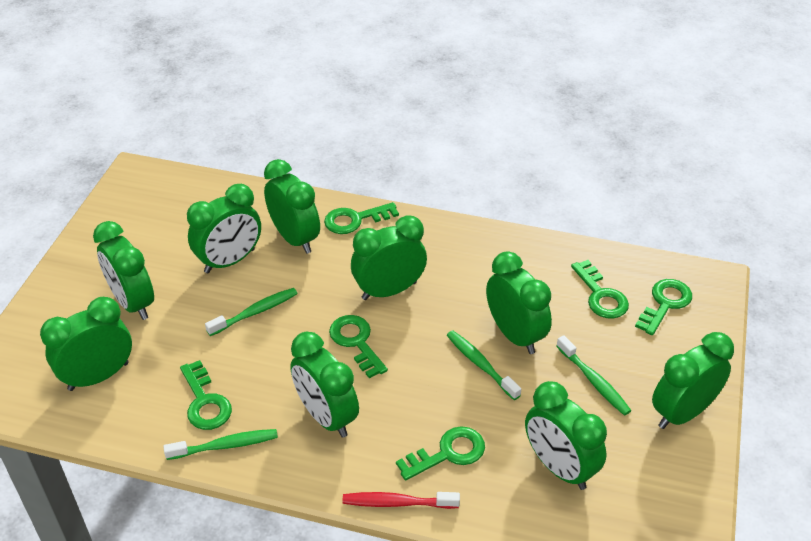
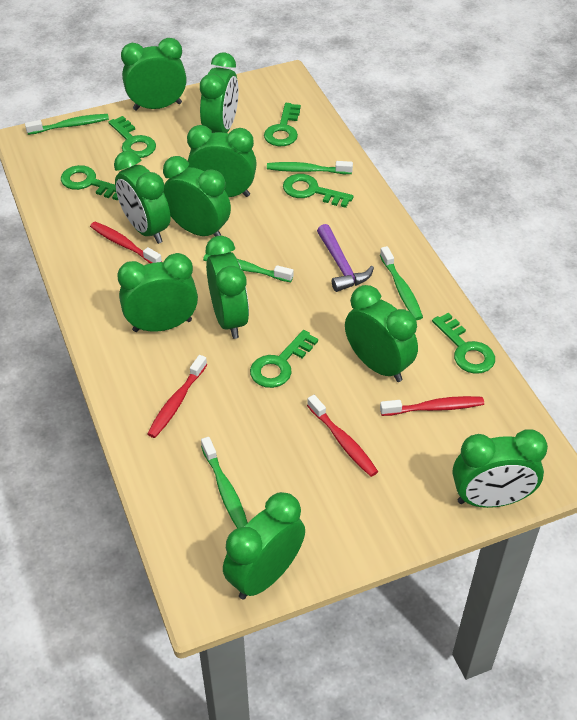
green clock: [40,297,132,391] [93,221,154,320] [187,184,261,273] [264,159,320,254] [290,332,359,438] [351,215,427,300] [486,251,552,354] [525,381,607,490] [652,332,734,429] = 9 -> [114,151,171,244] [118,253,198,332] [121,38,187,111] [163,156,231,236] [187,125,257,197] [200,52,239,133] [206,236,249,339] [223,492,305,599] [345,285,418,382] [453,429,548,508] = 10
green toothbrush: [163,429,278,460] [205,288,298,336] [447,331,521,400] [556,335,632,416] = 4 -> [25,114,109,135] [201,437,248,528] [203,254,294,282] [267,161,353,174] [380,246,423,320] = 5
purple hammer: none = 0 -> [317,224,374,292] = 1
red toothbrush: [342,492,460,509] = 1 -> [90,222,162,264] [147,355,207,438] [307,395,378,477] [380,396,484,416] = 4

